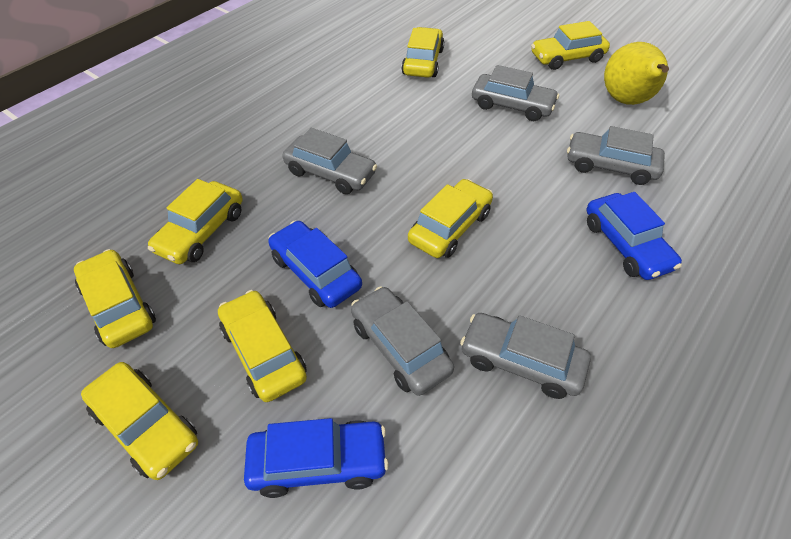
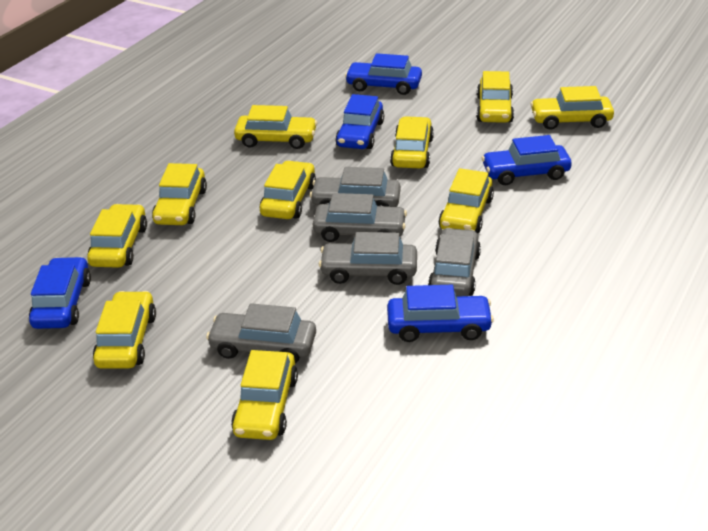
blue car: [244,418,389,498] [268,221,362,308] [587,192,682,280] = 3 -> [29,257,91,329] [335,94,384,149] [345,53,422,95] [387,285,494,342] [481,135,572,185] = 5
yellow car: [74,249,156,348] [81,362,198,480] [148,179,243,264] [218,290,307,402] [401,27,444,78] [408,179,493,258] [531,21,610,70] = 7 -> [87,204,147,268] [93,291,156,369] [152,163,207,225] [231,350,298,440] [234,105,317,149] [259,161,316,219] [390,116,434,168] [438,168,494,233] [476,71,514,123] [530,86,614,130] = 10
yellow pear: [604,42,669,105] = 1 -> none = 0

